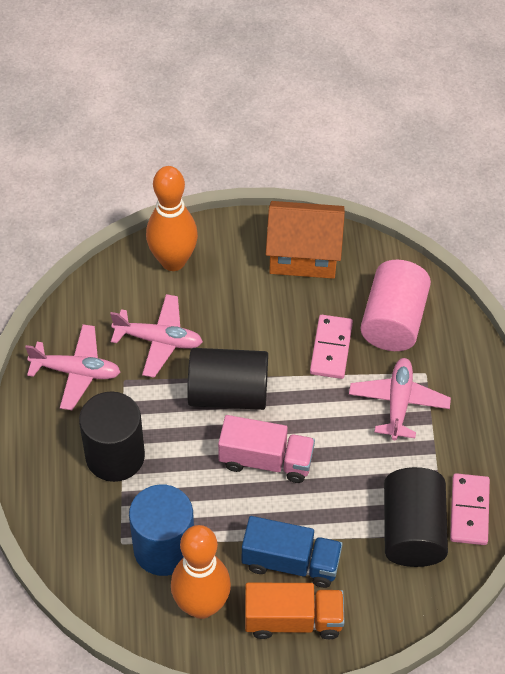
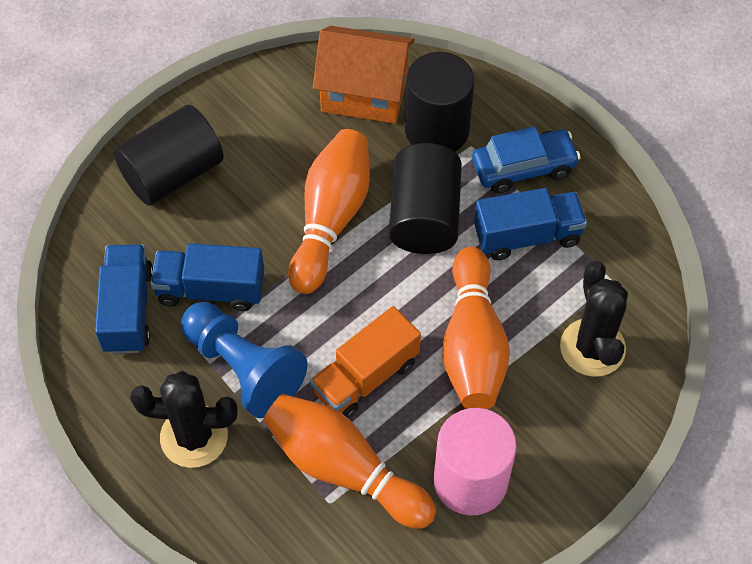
black cactus: none = 0 -> [130,371,238,468] [560,261,628,377] = 2
blue car: none = 0 -> [472,126,581,193] = 1
blue cylinder: [129,484,194,576] = 1 -> none = 0
blue pawn: none = 0 -> [181,302,307,418] = 1
blue truck: [242,516,343,588] = 1 -> [95,244,153,354] [150,243,264,311] [474,188,587,260] = 3
orange bowling pin: [146,166,198,271] [171,525,231,619] = 2 -> [263,394,436,529] [288,129,370,294] [442,247,510,409] = 3
pink domino: [310,315,353,379] [450,473,490,545] = 2 -> none = 0
pink plane: [25,324,120,410] [110,294,203,378] [349,358,451,440] = 3 -> none = 0
pink truck: [218,415,315,483] = 1 -> none = 0

